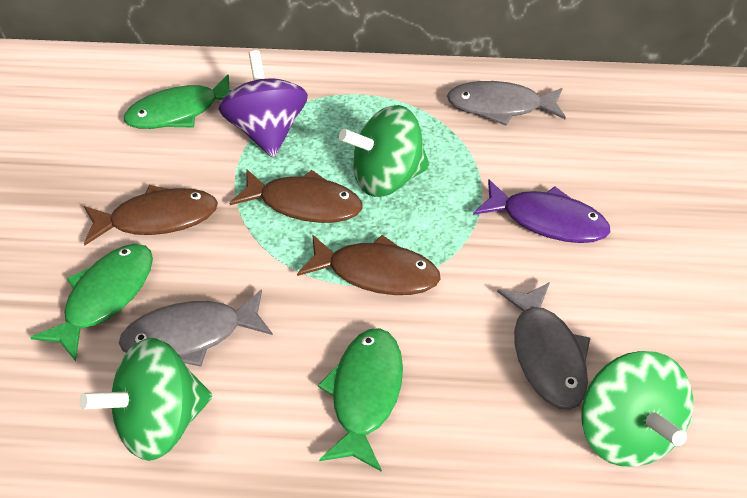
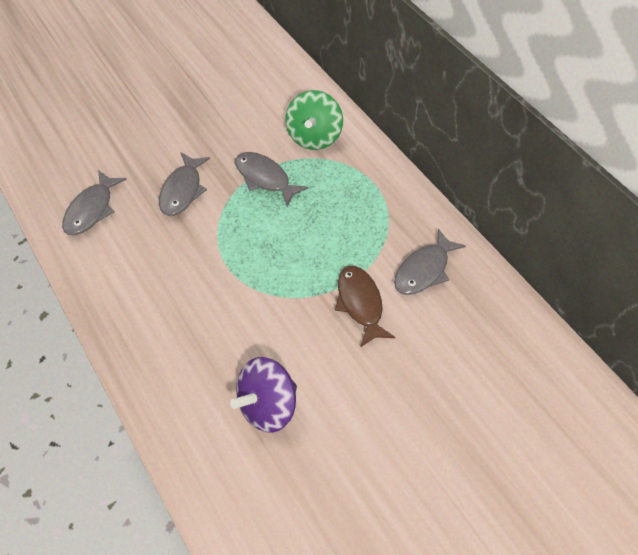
brown fish: [84,185,218,245] [229,170,362,223] [297,234,441,295] = 3 -> [335,266,395,348] = 1
green fish: [30,244,153,361] [124,74,231,129] [318,328,403,472] = 3 -> none = 0
green spinning top: [79,338,212,461] [339,105,430,197] [581,351,693,467] = 3 -> [285,90,343,150] = 1
grey fish: [119,289,273,367] [447,81,566,126] [497,282,590,410] = 3 -> [62,170,127,235] [159,152,210,216] [235,152,309,206] [394,229,466,295] = 4
purple fish: [473,179,611,243] = 1 -> none = 0

